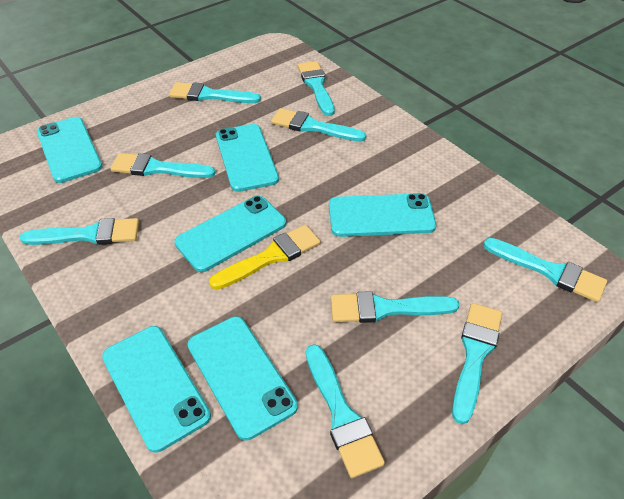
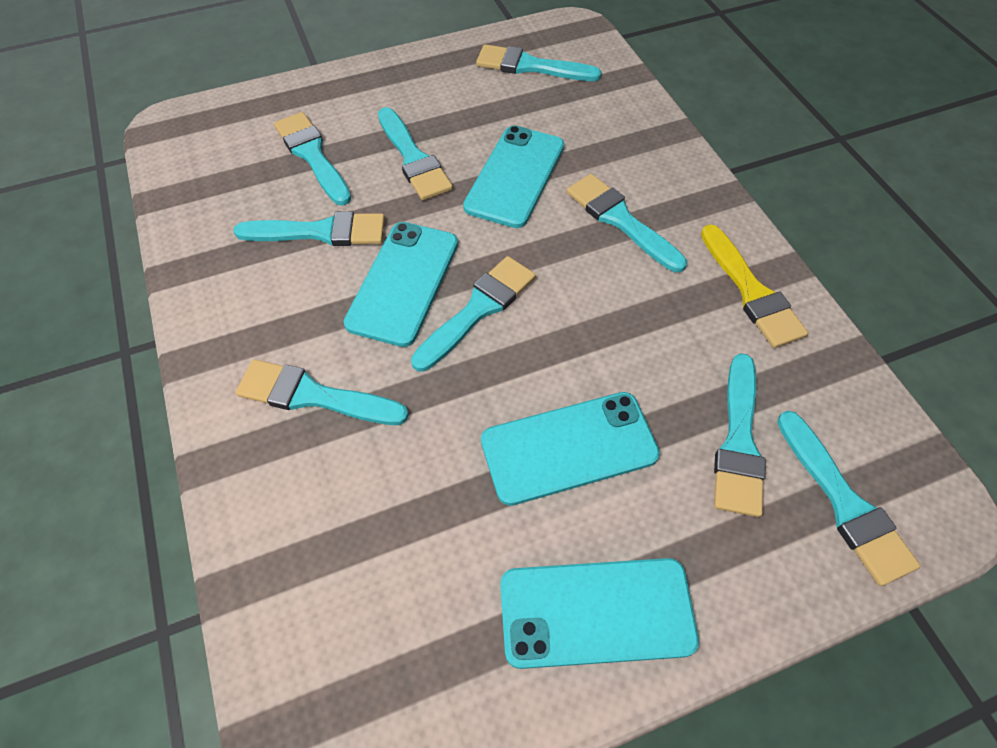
turquoise phone: [37,117,102,183] [102,326,211,453] [174,196,286,272] [187,316,298,441] [216,124,279,192] [329,193,436,237] = 6 -> [344,222,458,347] [463,125,564,228] [481,392,660,506] [500,558,699,669] = 4

